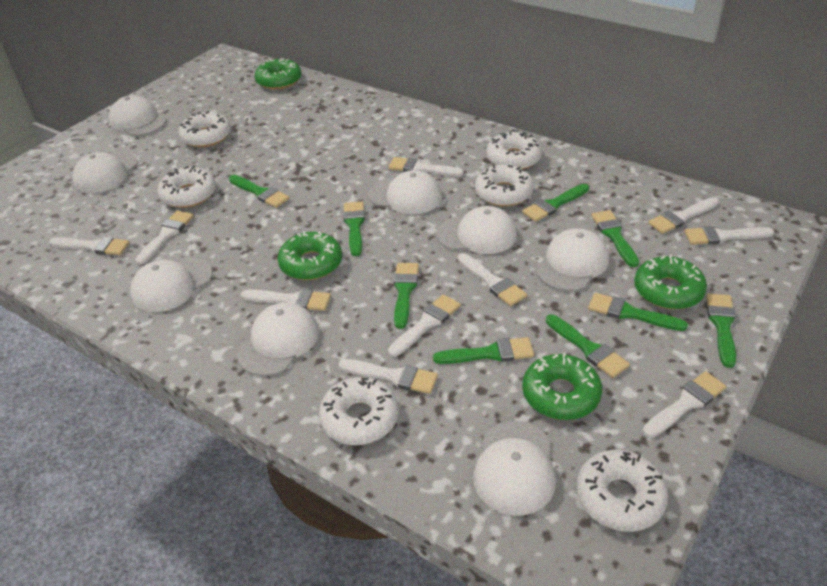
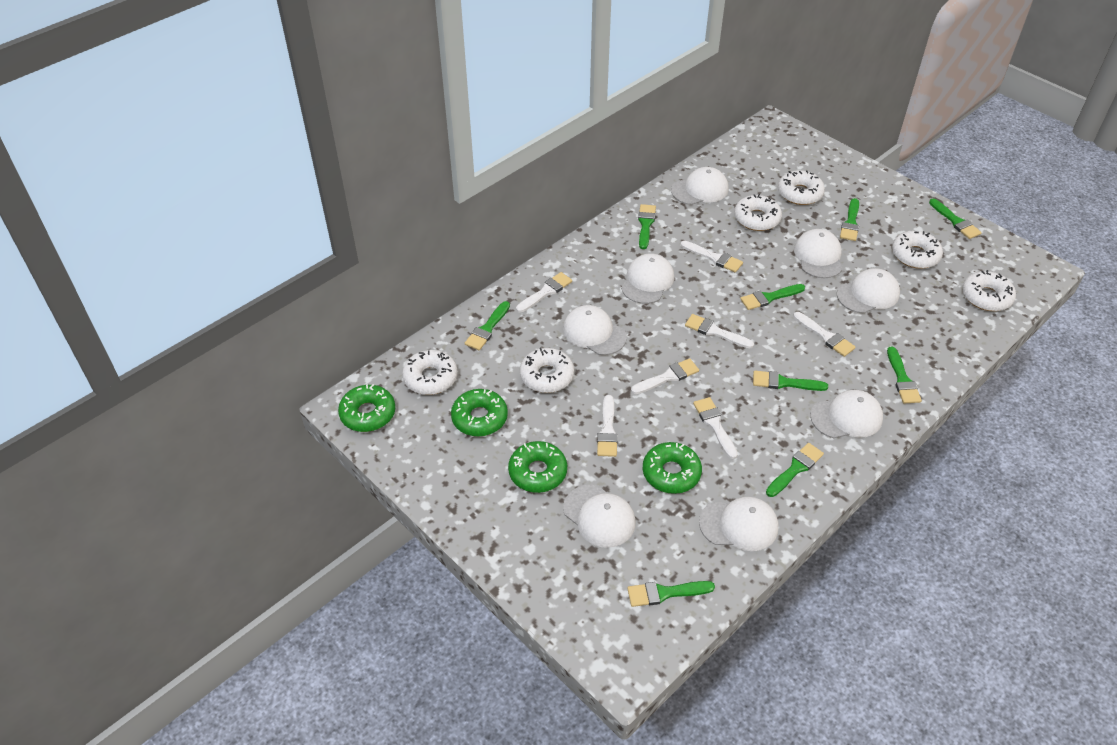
white brush: [49,237,130,255] [135,210,194,265] [241,289,331,311] [338,359,438,394] [388,294,461,357] [389,157,464,176] [457,253,527,306] [642,371,726,438] [648,197,719,234] [685,226,774,245] = 10 -> [516,272,572,313] [597,395,618,457] [631,358,699,394] [680,241,743,272] [685,314,754,348] [693,397,738,459] [793,312,856,357] = 7

